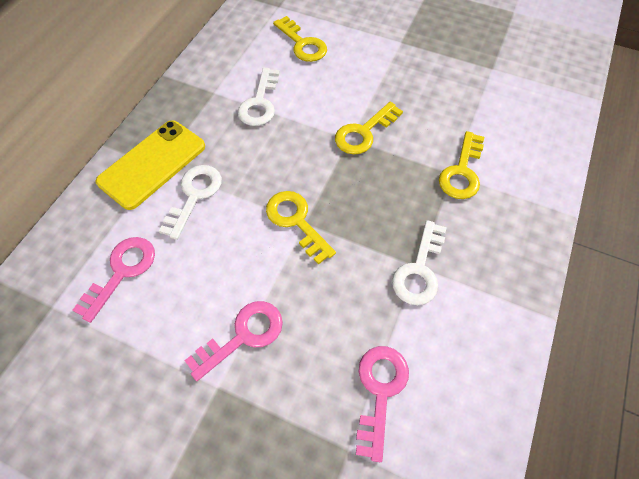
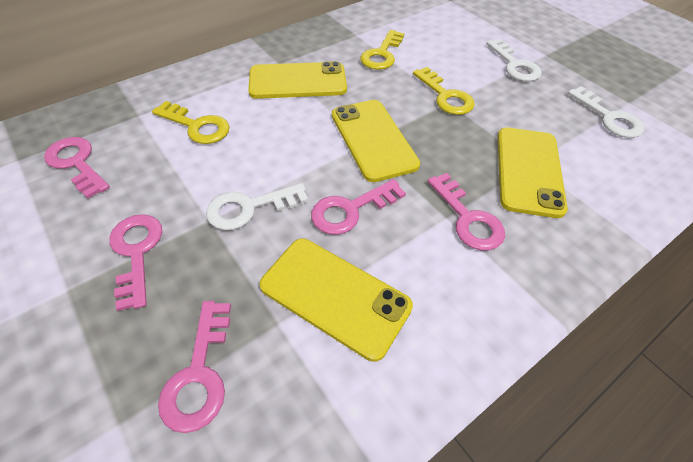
pink key: [73,237,155,323] [184,301,283,381] [356,346,409,462] = 3 -> [44,137,110,198] [109,214,162,311] [158,301,231,433] [311,179,406,235] [428,173,505,250] = 5
yellow key: [266,191,336,265] [273,16,327,62] [335,102,403,154] [439,131,484,199] = 4 -> [152,101,229,144] [360,30,405,70] [413,67,475,115] = 3
yellow phone: [95,120,205,210] = 1 -> [248,61,347,99] [259,239,413,362] [332,100,420,182] [498,128,568,218] = 4

